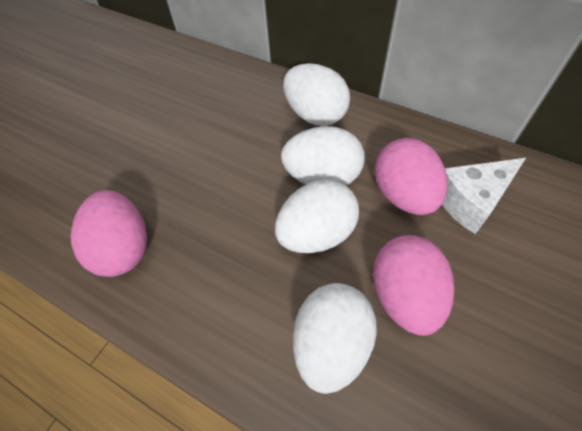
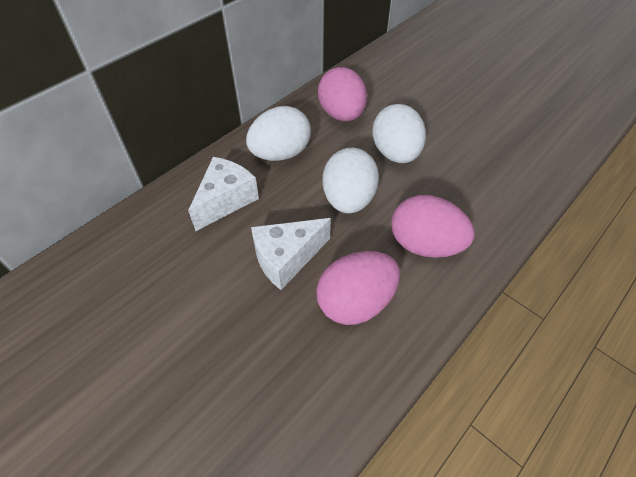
white cheese: [442,158,526,234] = 1 -> [188,157,259,231] [251,218,331,290] = 2
white egg: [275,179,359,253] [281,126,365,185] [283,63,350,126] [293,283,377,394] = 4 -> [246,106,311,161] [322,148,379,213] [372,104,426,163] = 3

